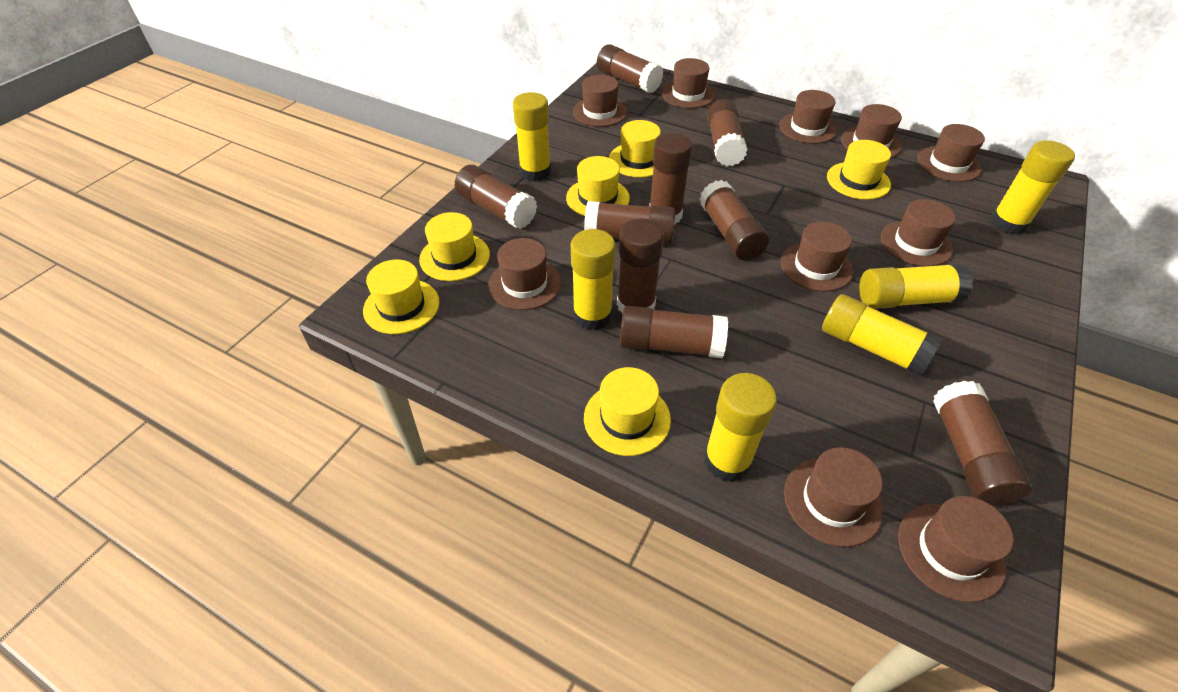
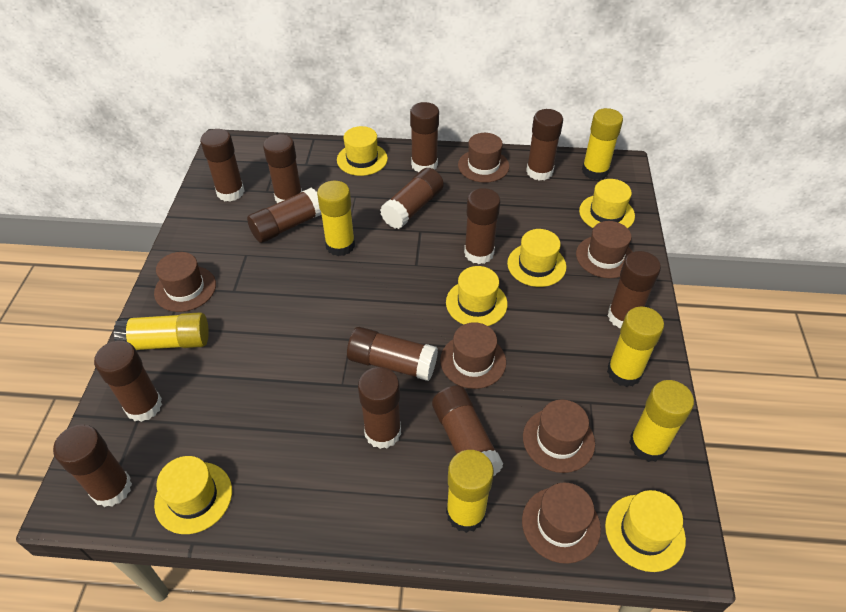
brown glue stick: [455,165,537,229] [584,201,675,244] [597,44,663,93] [617,218,664,315] [620,306,728,358] [649,133,692,225] [699,180,769,260] [707,99,747,166] [933,381,1032,506] = 9 -> [53,424,132,507] [94,341,162,422] [200,129,245,202] [247,187,322,243] [263,134,302,203] [347,327,438,381] [358,367,401,449] [380,168,444,229] [410,102,439,172] [432,385,503,476] [464,188,500,264] [526,109,563,181] [608,251,661,328] = 13
brown hat: [488,238,561,310] [573,75,627,127] [662,58,715,108] [779,90,837,144] [781,221,853,291] [784,447,883,547] [841,104,902,158] [881,199,956,266] [898,496,1014,602] [917,124,985,182] = 10 -> [154,252,216,312] [440,322,506,389] [458,133,509,183] [522,482,601,564] [523,399,595,473] [576,221,632,278] = 6

